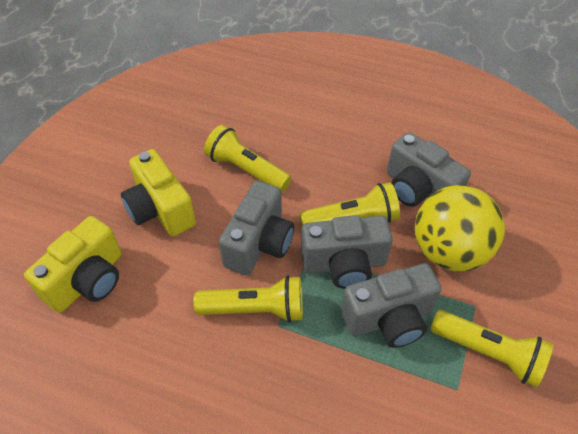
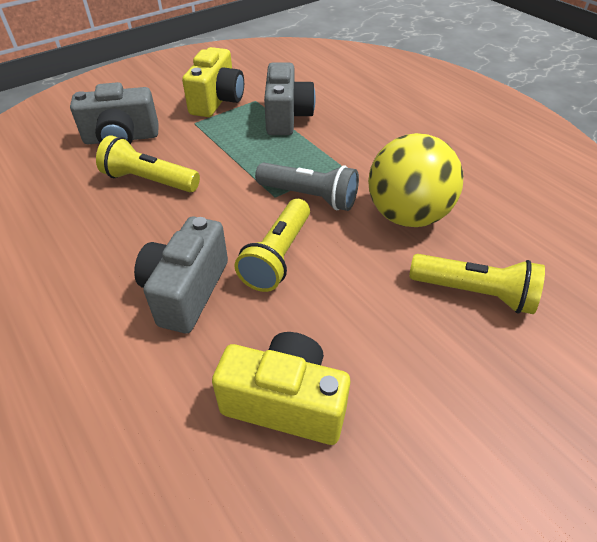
grey camera: [219,181,294,275] [301,215,393,289] [341,263,442,348] [387,132,471,207] = 4 -> [70,82,158,144] [134,217,228,333] [264,62,316,135] = 3
grey flashlight: none = 0 -> [255,163,359,211] = 1
yellow flashlight: [193,276,303,323] [204,125,291,192] [300,182,400,226] [430,310,553,387] = 4 -> [96,135,200,192] [235,199,310,292] [409,254,545,314] = 3

